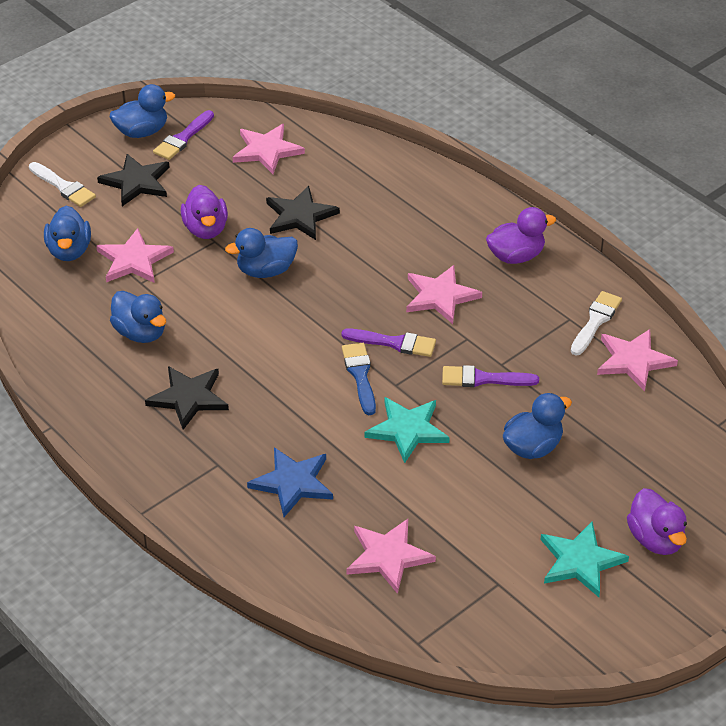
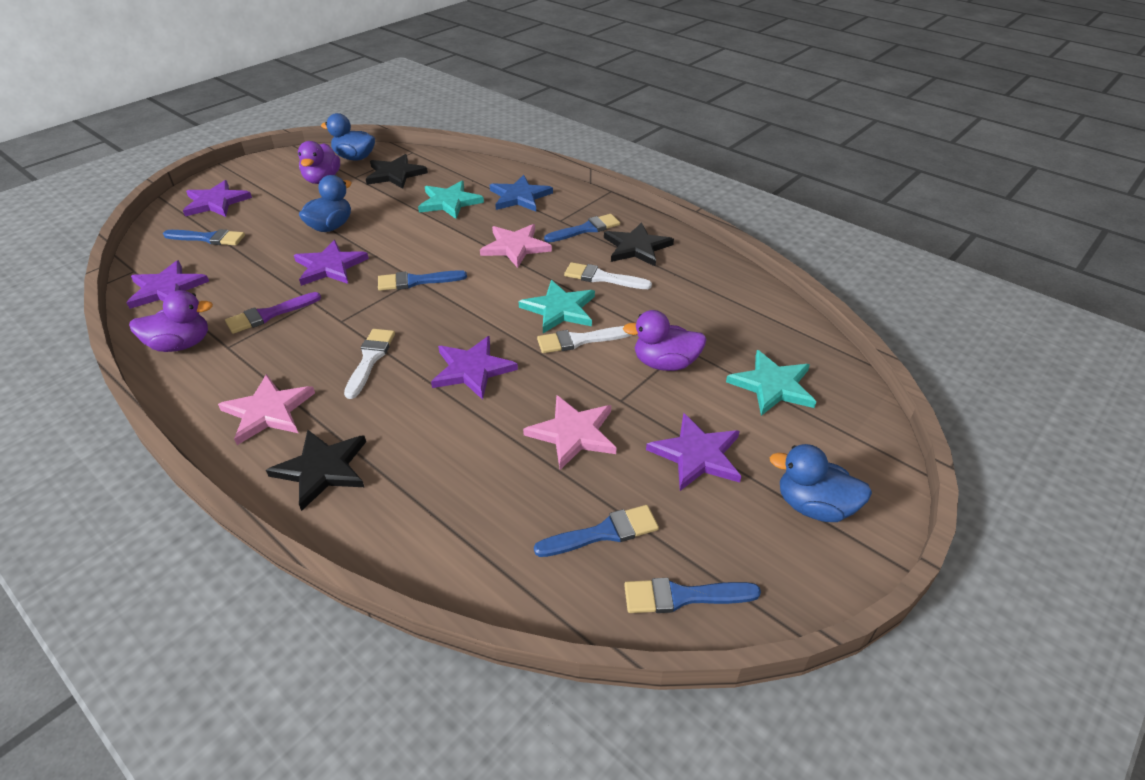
blue brush: [342,343,376,415] = 1 -> [163,229,245,245] [378,270,467,291] [534,505,659,557] [544,214,620,242] [624,578,761,613] = 5
blue duck: [44,206,91,261] [110,84,175,138] [110,291,166,343] [225,228,298,278] [503,393,572,459] = 5 -> [299,175,351,232] [321,113,375,160] [769,444,872,522] = 3
pink star: [96,228,174,283] [232,124,305,174] [347,519,436,594] [406,265,482,324] [597,329,678,392] = 5 -> [218,374,315,445] [480,224,552,268] [523,395,617,470] = 3
purple brush: [153,110,214,160] [341,329,436,357] [442,365,539,387] = 3 -> [225,292,321,334] = 1
purple star: none = 0 -> [127,260,209,309] [183,180,252,217] [294,240,369,286] [431,336,518,400] [646,413,741,491] = 5
turquoise star: [364,397,450,463] [540,521,629,597] = 2 -> [418,181,484,219] [519,280,595,333] [726,350,816,416] = 3
white brush: [29,162,96,207] [571,291,622,355] = 2 -> [344,329,395,399] [537,326,632,353] [564,262,652,289] = 3

